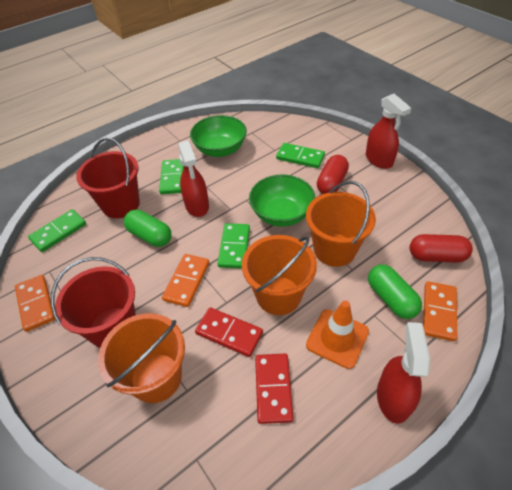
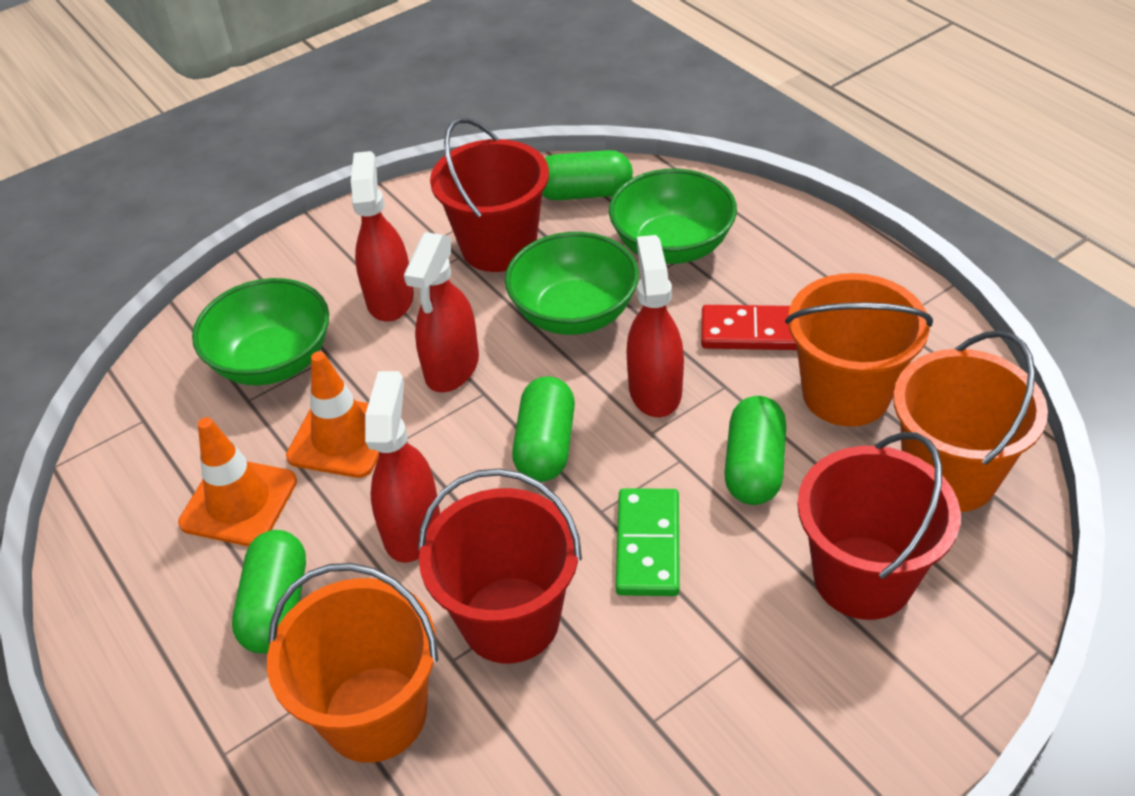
green bowl: [190,115,247,157] [249,174,315,227] = 2 -> [192,278,329,385] [505,232,639,335] [609,169,737,264] = 3
green capsule: [124,210,172,247] [368,265,422,319] = 2 -> [232,530,306,654] [512,376,575,482] [542,150,633,200] [724,396,786,505] = 4
green domino: [28,209,86,252] [159,159,184,194] [217,223,250,269] [276,143,325,168] = 4 -> [616,488,680,596] = 1
orange domino: [15,275,55,332] [162,254,209,307] [423,281,457,341] = 3 -> none = 0
orange traffic cone: [306,300,369,369] = 1 -> [178,417,297,547] [286,351,379,478] = 2
red bucket: [51,257,136,348] [76,138,140,218] = 2 -> [418,468,582,663] [430,118,549,272] [797,432,961,620] = 3
red capsule: [317,155,349,194] [410,234,473,263] = 2 -> none = 0
red domino: [195,307,263,357] [255,354,293,424] = 2 -> [701,305,797,350] = 1
red spray bottle: [178,140,209,217] [366,94,411,169] [377,322,430,424] = 3 -> [351,151,414,322] [365,371,440,563] [404,232,479,392] [626,235,684,417] = 4

